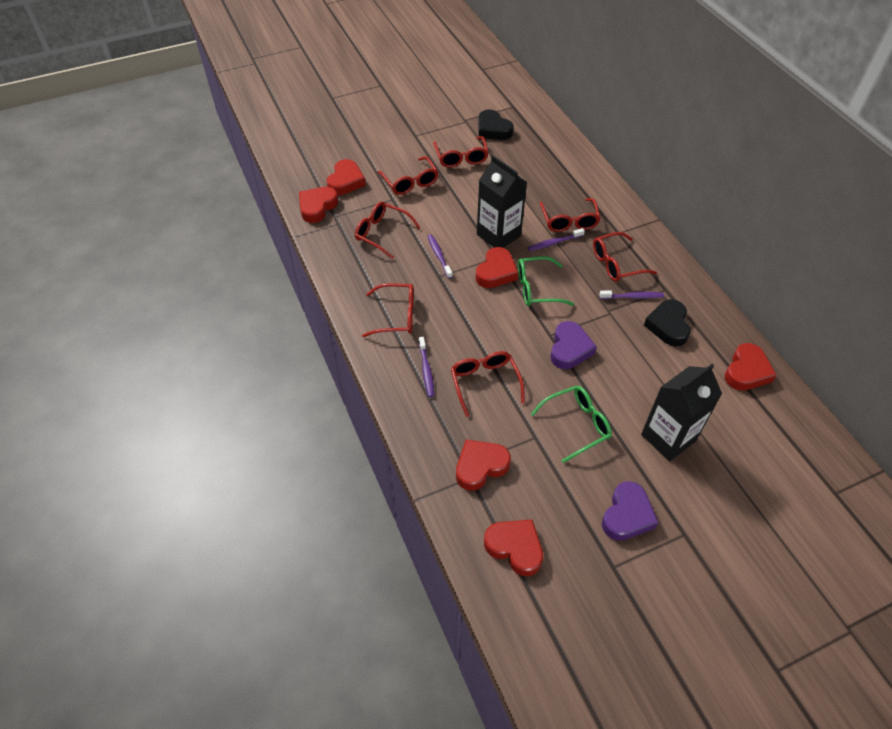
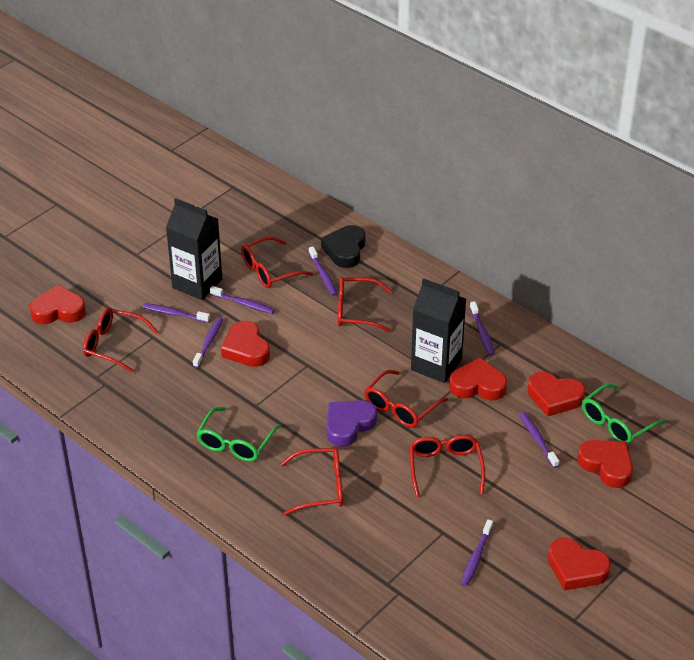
black heart: [478,109,514,140] [644,299,691,347] = 2 -> [321,225,365,268] = 1
purple heart: [550,321,597,369] [602,481,659,541] = 2 -> [327,400,377,447] = 1
purple toothbrush: [419,337,434,397] [428,234,453,279] [528,228,585,251] [599,290,664,299] = 4 -> [143,303,210,323] [193,317,223,368] [210,286,274,314] [309,247,337,296] [461,519,493,586] [470,301,495,356] [519,412,559,468] = 7
red glasses: [355,202,420,259] [362,283,414,337] [377,156,439,195] [433,136,489,168] [451,351,525,417] [540,198,601,232] [593,232,657,282] = 7 -> [83,308,158,373] [241,236,313,288] [280,448,343,515] [338,277,392,332] [364,370,448,428] [410,435,485,498] = 6

